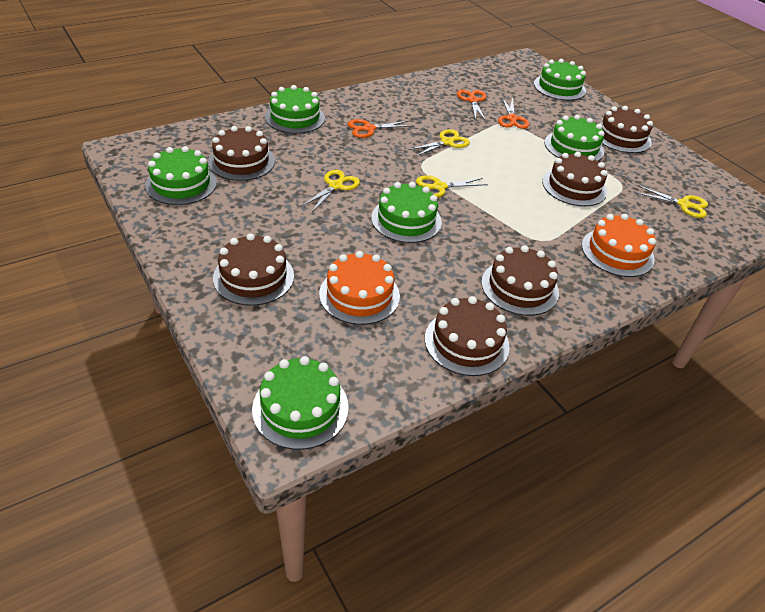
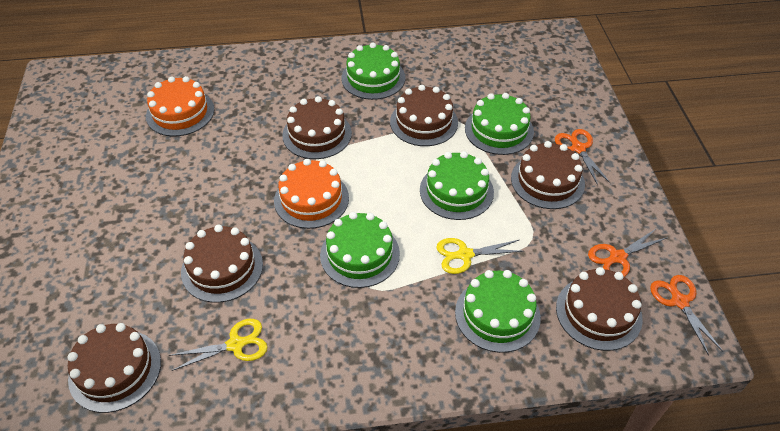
green cake: [145,146,217,205] [252,356,348,450] [265,85,325,134] [371,182,442,243] [534,59,586,101] [544,115,605,161] = 6 -> [320,212,400,288] [341,42,406,100] [420,151,494,220] [455,270,541,353] [465,93,534,155] = 5
yellow scissors: [301,170,360,212] [408,129,470,156] [416,175,488,198] [635,186,708,218] = 4 -> [169,319,268,371] [436,238,524,274] = 2

